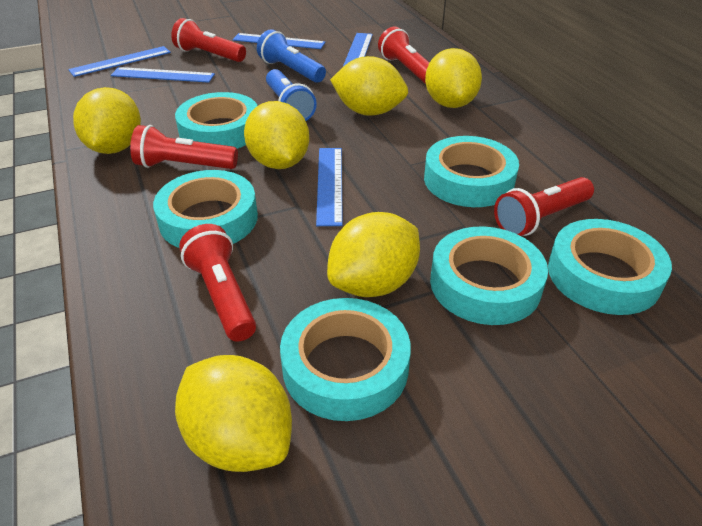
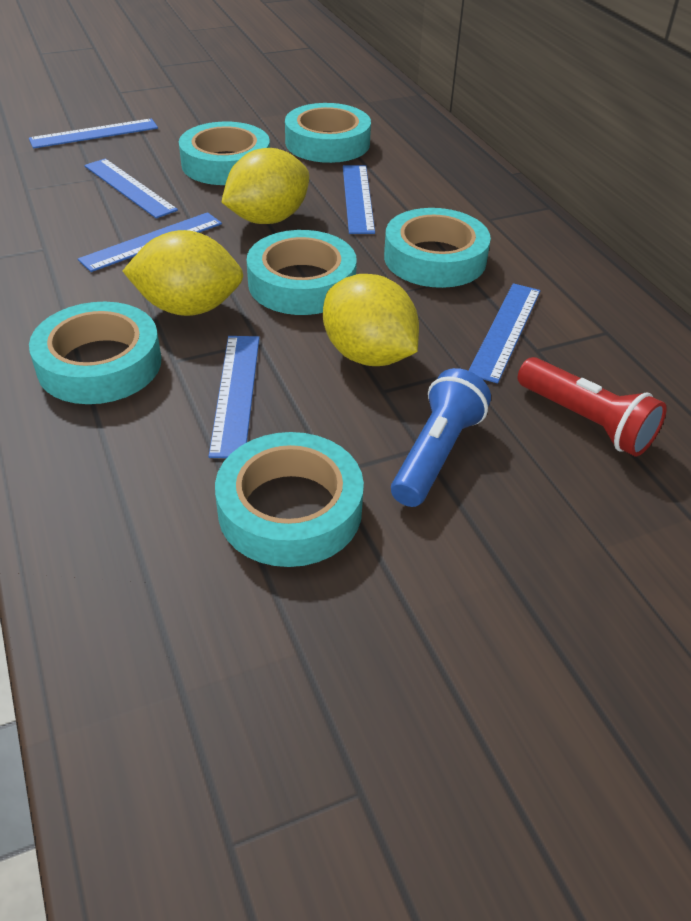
blue flashlight: [257,29,326,83] [266,69,317,121] = 2 -> [391,368,491,507] = 1
blue ruler: [68,46,171,77] [111,67,215,83] [232,33,325,49] [316,148,343,226] [342,33,373,68] = 5 -> [29,119,158,149] [78,212,222,272] [84,159,178,219] [209,336,259,458] [343,165,375,234] [469,283,540,383] = 6
red flashlight: [130,125,238,169] [171,18,246,62] [179,224,256,342] [378,26,430,84] [494,177,594,236] = 5 -> [518,357,667,456] = 1
yellow lemon: [73,87,141,154] [175,355,292,472] [244,101,309,169] [327,212,420,297] [330,56,408,116] [425,48,482,108] = 6 -> [123,230,243,316] [222,148,309,224] [323,274,419,366] = 3

